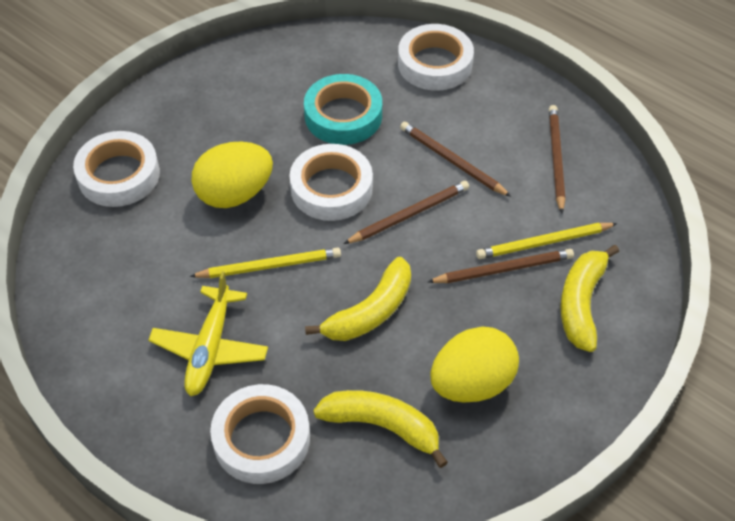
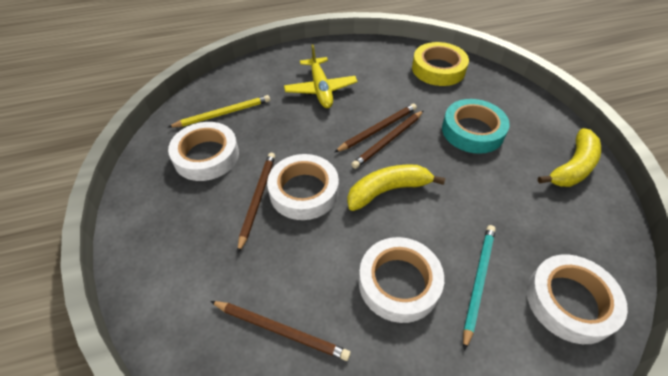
turquoise pencil: none = 0 -> [463,225,496,351] = 1
yellow banana: [305,257,411,341] [313,390,448,468] [560,245,619,352] = 3 -> [347,165,445,211] [538,128,601,187] = 2
yellow egg: [192,141,273,208] [430,326,519,403] = 2 -> none = 0
yellow pencil: [190,248,341,278] [476,223,618,259] = 2 -> [169,95,270,128] = 1
yellow tape: none = 0 -> [412,42,469,86] = 1

